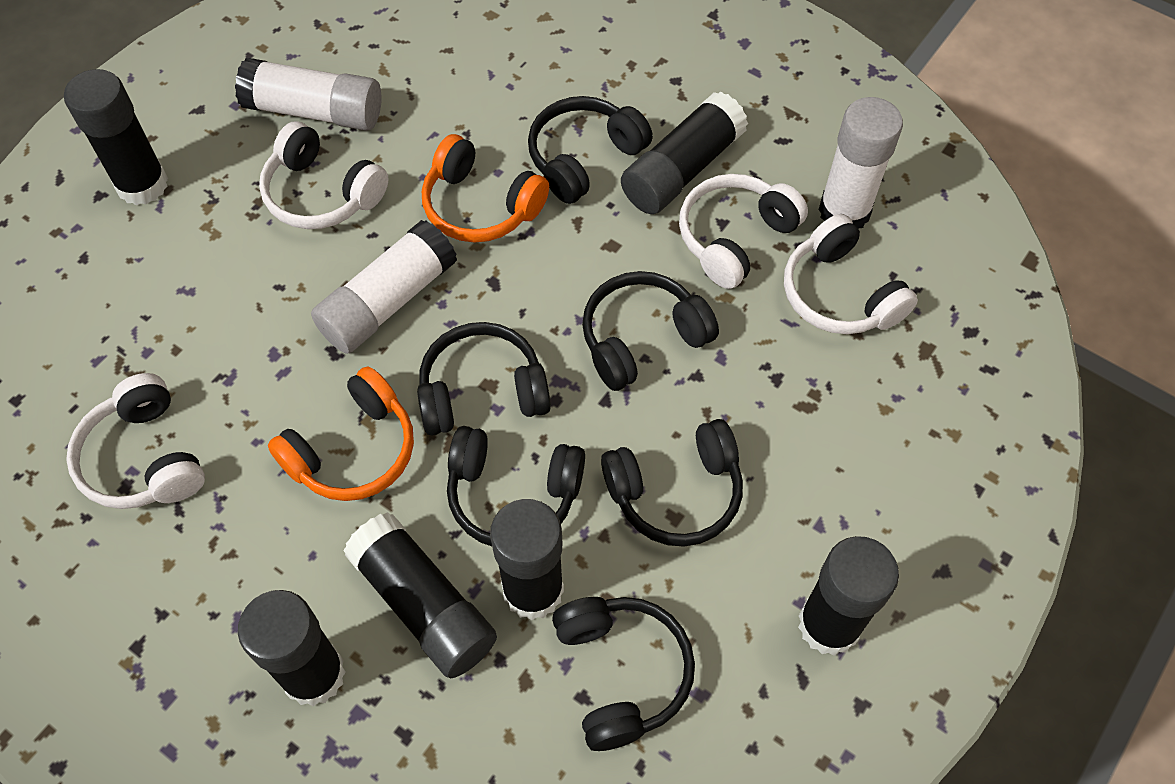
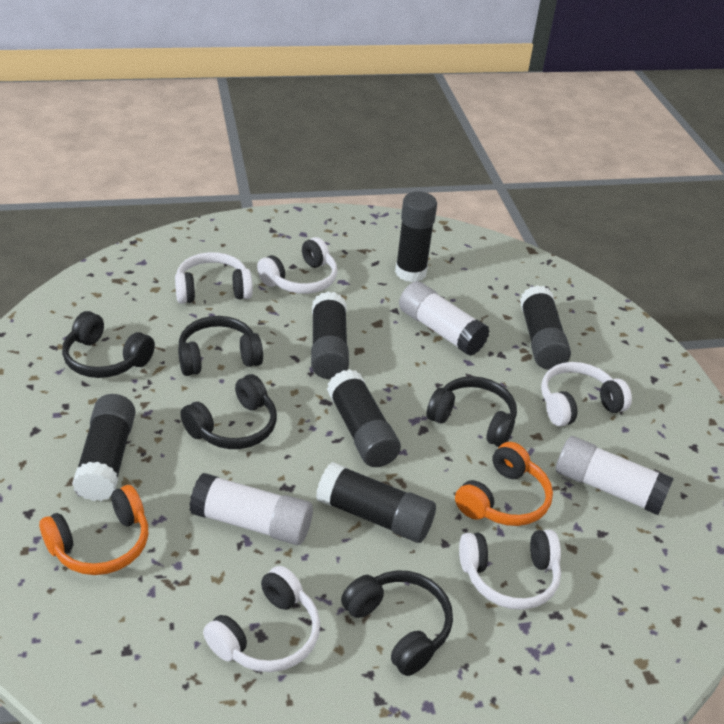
black headphones: [417,322,551,435] [447,426,585,546] [528,96,653,204] [552,597,695,751] [582,271,719,391] [601,419,743,547] = 6 -> [62,311,155,378] [178,316,263,376] [180,374,277,449] [341,570,453,676] [427,376,517,447] = 5
white headphones: [66,373,205,509] [259,121,389,229] [679,174,808,289] [784,214,918,334] = 4 -> [175,252,253,304] [203,566,320,672] [257,237,337,294] [459,530,561,610] [541,362,632,427] = 5

